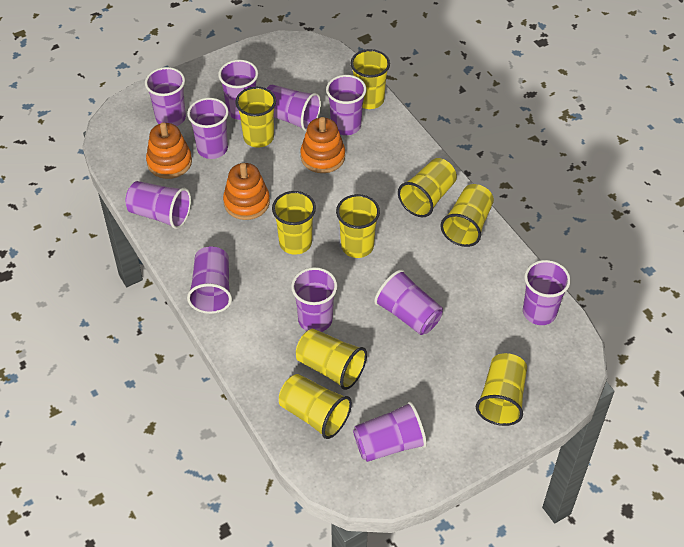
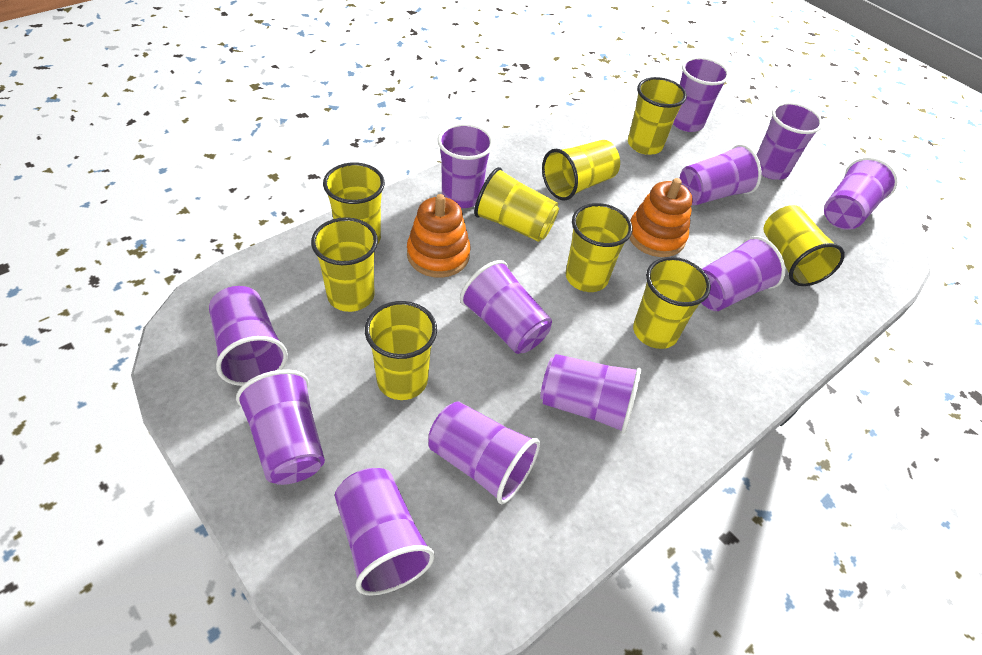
orange stacking toy: [146,122,192,179] [223,163,270,220] [300,117,345,173] = 3 -> [407,194,470,278] [629,178,693,257] = 2
purple cup: [126,181,191,229] [145,67,186,126] [187,98,229,159] [187,246,232,314] [218,60,258,120] [267,85,321,131] [291,267,337,332] [326,75,366,135] [353,401,427,462] [374,269,443,335] [523,260,571,325] = 11 -> [209,286,288,386] [236,369,325,485] [335,468,435,596] [428,401,540,504] [438,123,494,208] [460,260,552,354] [540,354,641,434] [673,57,729,132] [679,144,762,205] [702,236,785,311] [757,102,823,180] [824,157,898,230] = 12

